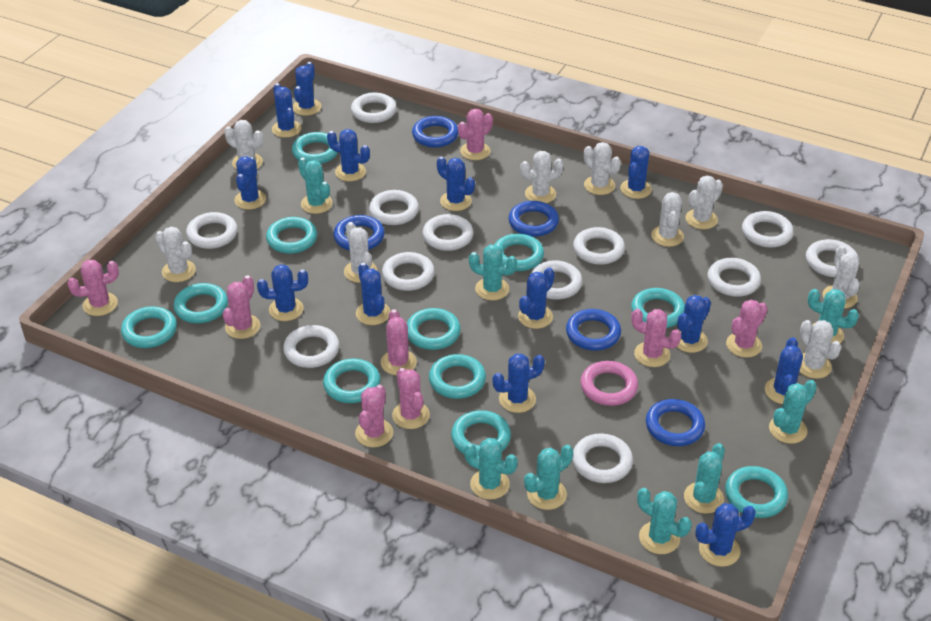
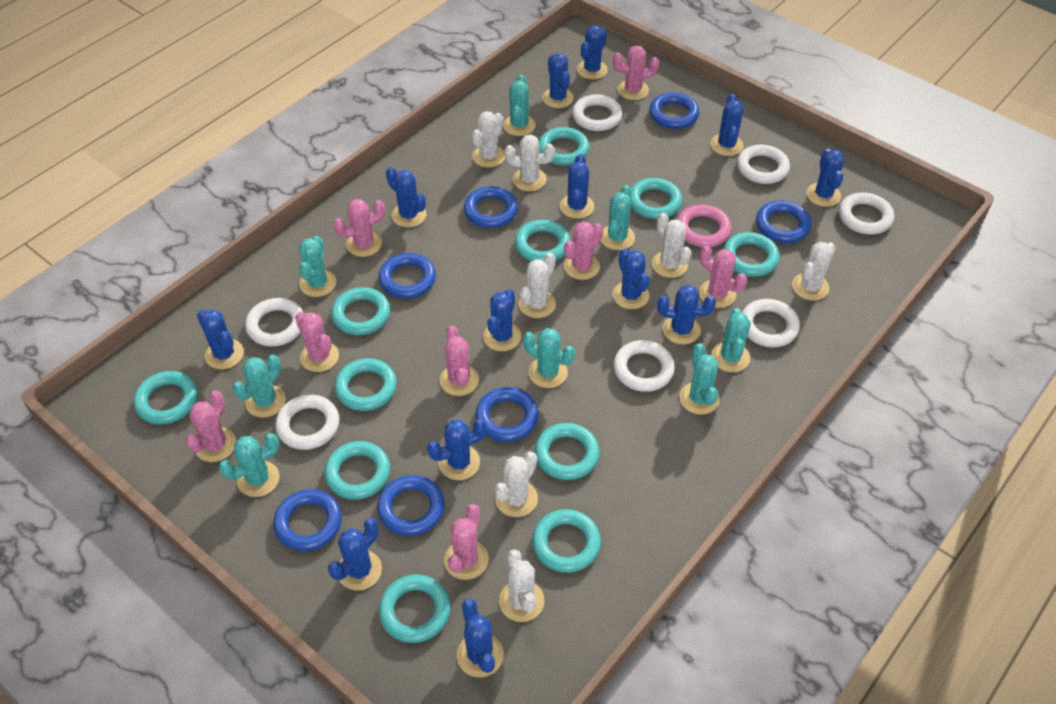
blue ring: [333,215,385,251] [412,116,458,147] [509,201,559,237] [566,309,621,351] [646,399,705,446] = 5 -> [274,489,342,551] [377,475,445,536] [379,253,436,299] [464,186,518,228] [475,387,539,442] [649,92,700,129] [756,201,812,243] = 7
white cactus: [155,227,196,282] [224,120,263,169] [344,222,377,283] [520,151,564,203] [584,142,621,195] [651,192,684,247] [686,175,723,229] [799,320,841,379] [823,246,860,308] = 9 -> [472,111,505,167] [495,452,538,517] [499,550,545,622] [505,135,555,191] [519,253,556,318] [652,213,692,278] [792,242,835,301] = 7
white ring: [186,212,237,249] [283,325,339,368] [351,93,396,123] [369,190,419,225] [382,252,434,291] [422,214,473,251] [531,260,582,300] [572,434,633,483] [573,227,625,265] [708,258,761,297] [742,211,793,248] [806,239,858,277] = 12 -> [245,298,304,347] [275,395,340,450] [572,94,622,131] [613,340,675,392] [737,145,790,184] [742,299,800,347] [839,192,894,235] = 7

